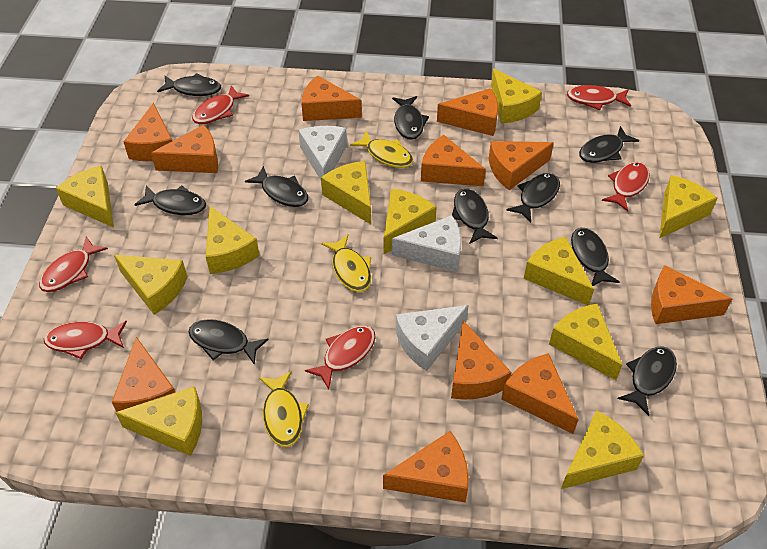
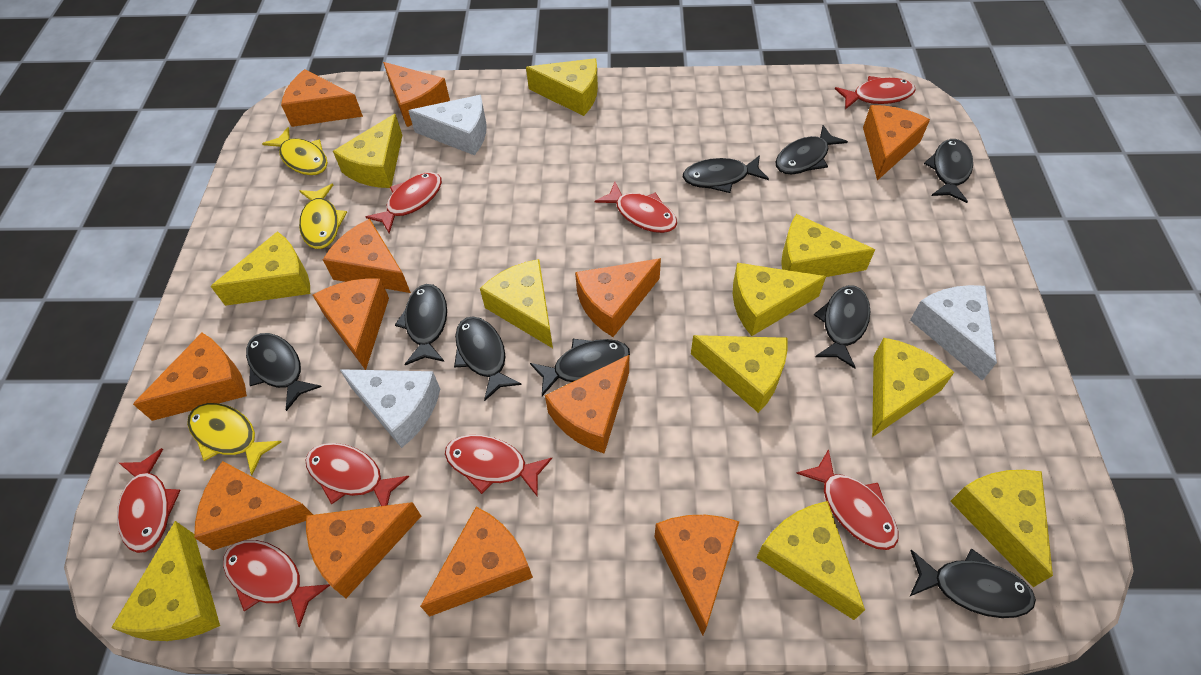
black fish: [134,185,206,215] [157,73,221,96] [188,319,269,365] [245,166,308,207] [392,96,429,140] [452,188,498,244] [507,173,560,223] [571,228,619,286] [579,126,639,163] [618,346,677,416] = 10 -> [246,333,321,411] [395,284,447,365] [454,316,522,401] [530,339,630,396] [683,155,769,193] [775,125,848,174] [814,285,871,368] [910,549,1036,618] [924,139,973,203] = 9
orange cheese: [112,337,175,412] [123,103,172,161] [151,125,218,173] [301,75,362,121] [383,431,469,503] [421,135,486,186] [437,88,498,136] [451,320,511,400] [489,141,554,190] [501,353,579,434] [651,265,732,324] = 11 -> [133,333,247,421] [194,461,313,550] [281,69,363,127] [306,502,421,598] [313,278,389,370] [323,219,411,293] [383,62,450,127] [420,507,533,617] [545,355,629,454] [575,258,661,337] [654,515,739,636] [863,105,930,181] = 12
red fish: [39,237,108,292] [44,321,127,359] [192,86,249,124] [305,326,376,390] [567,85,631,110] [602,162,650,212] = 6 -> [117,448,181,553] [223,540,330,628] [305,443,409,506] [366,172,442,234] [445,435,552,497] [595,182,677,233] [796,449,899,550] [835,76,916,109] = 8

